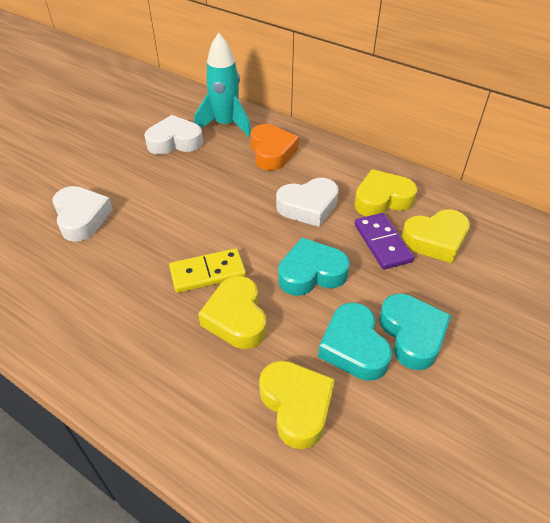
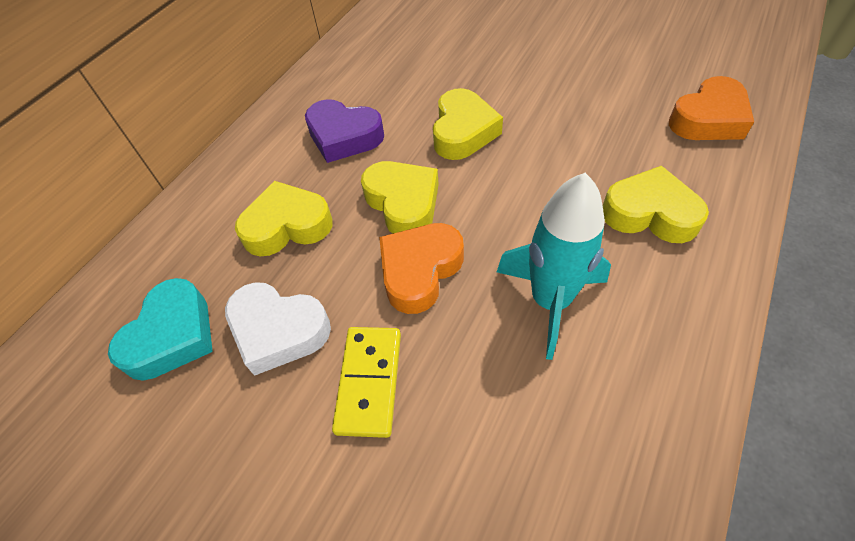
orange heart: [250,124,299,170] = 1 -> [379,223,464,314] [669,76,754,140] = 2
purple domino: [354,213,414,270] = 1 -> none = 0
purple heart: none = 0 -> [305,99,384,163] = 1
turquoise heart: [278,238,350,296] [318,303,392,381] [379,294,451,370] = 3 -> [108,278,213,381] = 1
white heart: [52,186,113,242] [144,115,203,155] [276,178,339,227] = 3 -> [225,282,331,376] = 1

